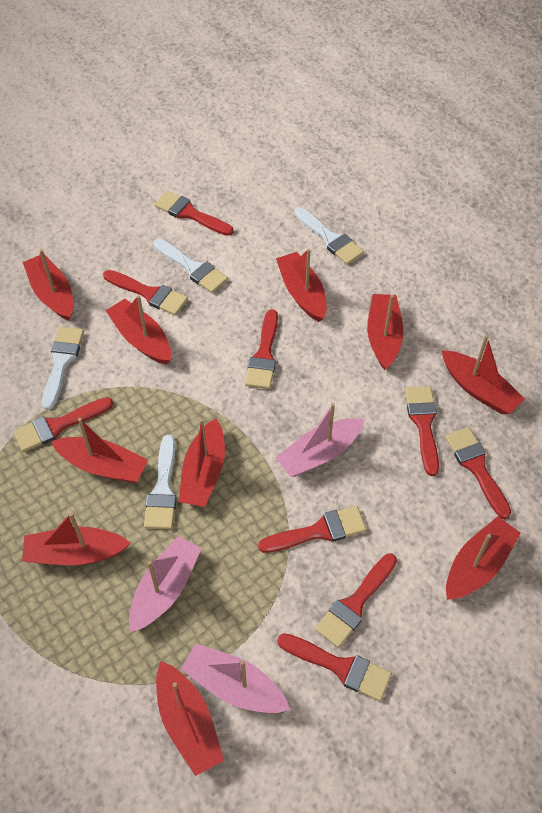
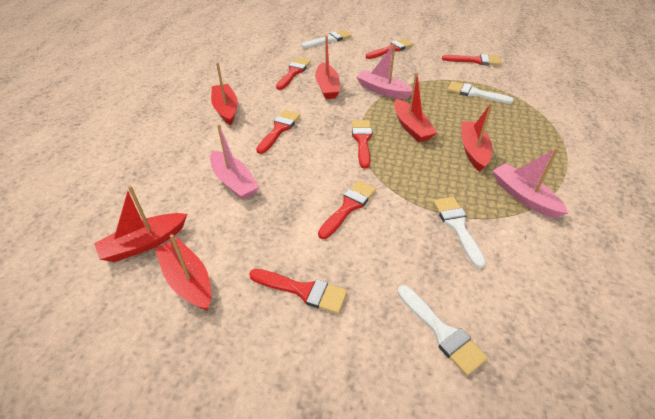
red boat: [22,512,130,565] [23,249,73,321] [51,418,148,483] [106,295,171,365] [156,661,224,776] [179,418,225,507] [276,249,327,322] [367,294,404,370] [441,335,525,414] [446,516,521,600] = 10 -> [94,186,187,262] [155,234,211,311] [211,62,238,125] [315,35,340,99] [394,72,437,142] [461,103,493,172] = 6
red brush: [13,397,113,452] [103,270,188,315] [154,191,233,236] [245,309,278,389] [258,506,367,553] [277,633,392,701] [315,554,397,648] [405,386,439,476] [445,427,512,519] = 9 -> [249,269,347,314] [256,110,300,154] [276,58,311,90] [318,180,376,239] [352,120,372,168] [366,39,413,59] [442,54,502,65] = 7

